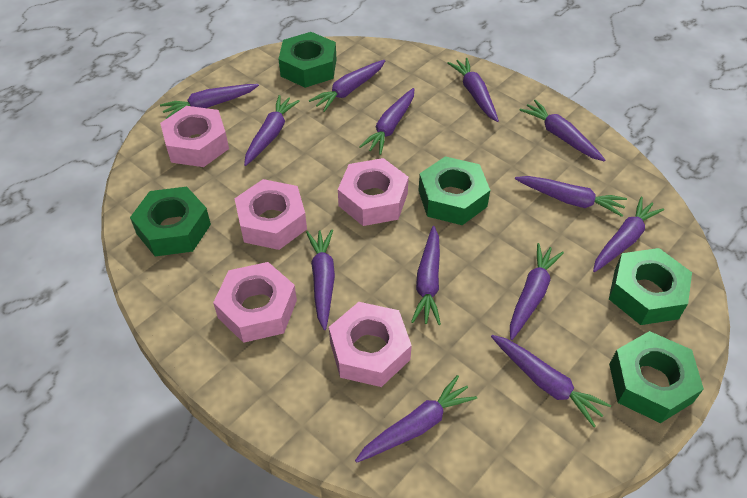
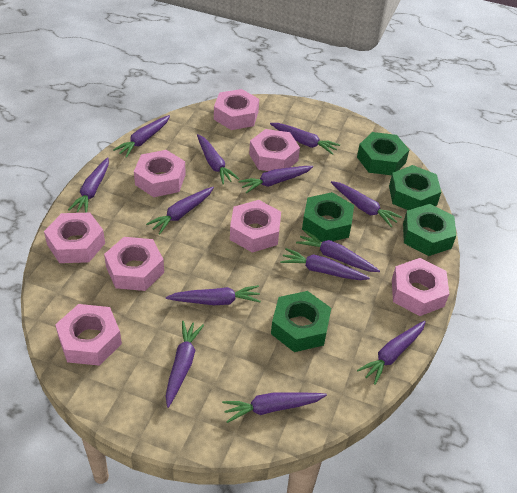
pink nut: [160,106,229,167] [213,262,297,343] [234,179,307,250] [329,302,412,387] [338,158,409,226] = 5 -> [44,213,105,263] [55,304,122,366] [104,237,164,291] [134,150,186,197] [214,89,259,130] [230,200,281,253] [249,129,300,171] [392,258,449,316] = 8

